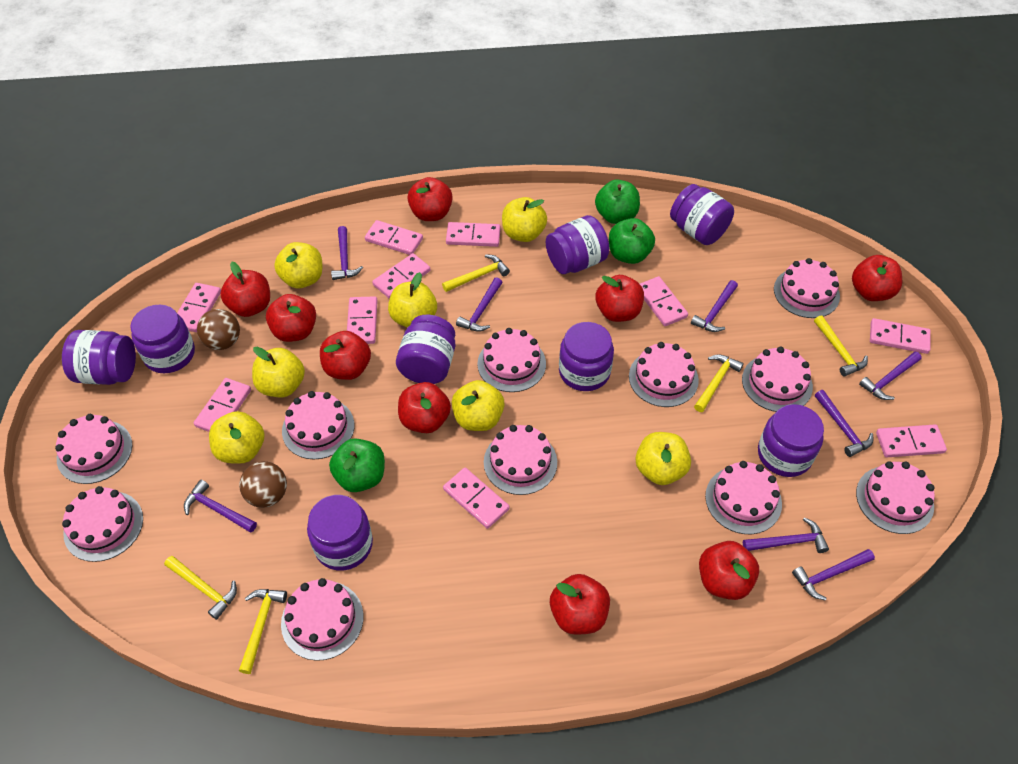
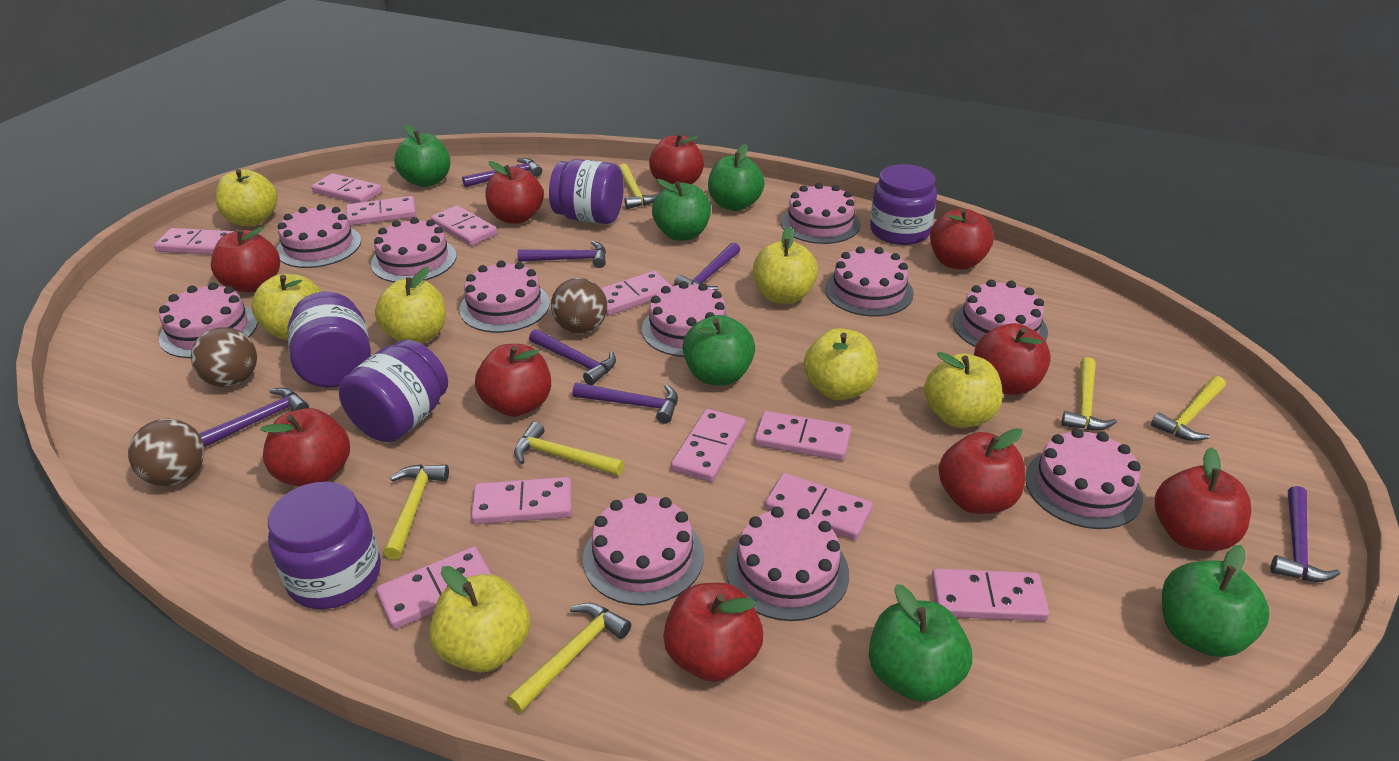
brown ball: [197,309,240,350] [239,461,287,508] = 2 -> [128,419,204,486] [191,327,257,387] [551,278,607,334] = 3
green apple: [329,438,385,492] [595,179,640,224] [609,218,655,264] = 3 -> [394,124,451,187] [652,179,711,241] [683,315,755,385] [708,144,764,211] [869,584,972,702] [1162,545,1270,657] = 6
pink domino: [177,283,221,332] [194,378,251,432] [347,296,377,344] [365,220,423,255] [372,253,430,299] [443,468,509,529] [446,222,501,247] [640,276,688,326] [870,318,931,354] [876,425,947,457] = 10 -> [154,228,234,255] [311,173,382,203] [346,196,416,226] [376,547,492,629] [431,205,497,246] [471,477,572,524] [601,271,672,315] [671,409,746,482] [754,411,851,461] [765,473,873,540] [931,568,1049,621] = 11
purple hammer: [184,479,257,533] [331,226,363,280] [456,277,503,332] [691,280,738,332] [743,517,829,553] [792,549,875,601] [815,390,873,457] [859,352,922,400] = 8 -> [199,388,309,447] [462,158,542,187] [517,241,606,268] [529,329,616,385] [572,382,678,424] [674,242,740,291] [1271,486,1340,582] = 7
purple jar: [62,330,136,385] [130,305,195,373] [307,495,373,571] [396,315,455,384] [546,215,609,274] [559,322,614,391] [670,184,734,245] [758,404,824,477] = 8 -> [268,482,381,609] [288,292,371,388] [339,339,448,442] [549,159,624,224] [870,164,937,245] = 5
red apple: [220,262,270,317] [266,294,316,342] [320,331,371,380] [398,382,451,433] [407,177,453,221] [550,574,610,635] [595,275,644,322] [699,541,759,600] [852,255,902,301] = 9 -> [211,227,280,292] [260,408,350,487] [475,344,551,417] [486,161,544,224] [649,134,704,184] [663,583,763,682] [930,209,994,270] [939,428,1025,514] [974,323,1051,395] [1155,447,1251,551] = 10
yellow hammer: [164,556,237,620] [239,589,287,674] [442,254,510,292] [694,354,744,412] [814,316,868,377] = 5 -> [383,465,449,560] [507,603,631,713] [514,422,624,476] [619,164,659,209] [1061,357,1117,431] [1151,376,1226,441] = 6

